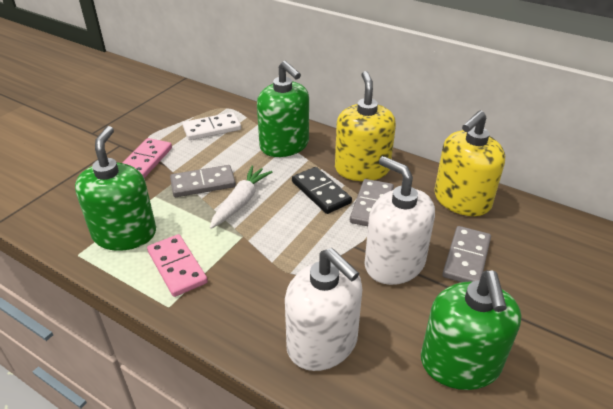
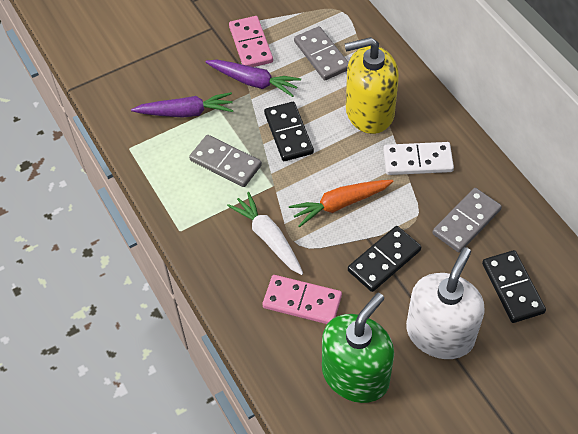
black domino: [292,167,352,214] = 1 -> [264,102,314,161] [348,226,421,292] [482,250,546,323] = 3
green soap dispenser: [75,126,156,251] [257,61,309,157] [421,270,521,390] = 3 -> [322,293,394,403] = 1
orange carrot: none = 0 -> [289,180,393,227] = 1
purple carrot: none = 0 -> [131,92,233,118] [205,60,301,97] = 2
white soap dispenser: [285,248,362,371] [365,156,435,285] = 2 -> [406,247,485,359] = 1
yellow soap dispenser: [335,71,396,181] [434,110,505,216] = 2 -> [345,37,399,134] = 1

